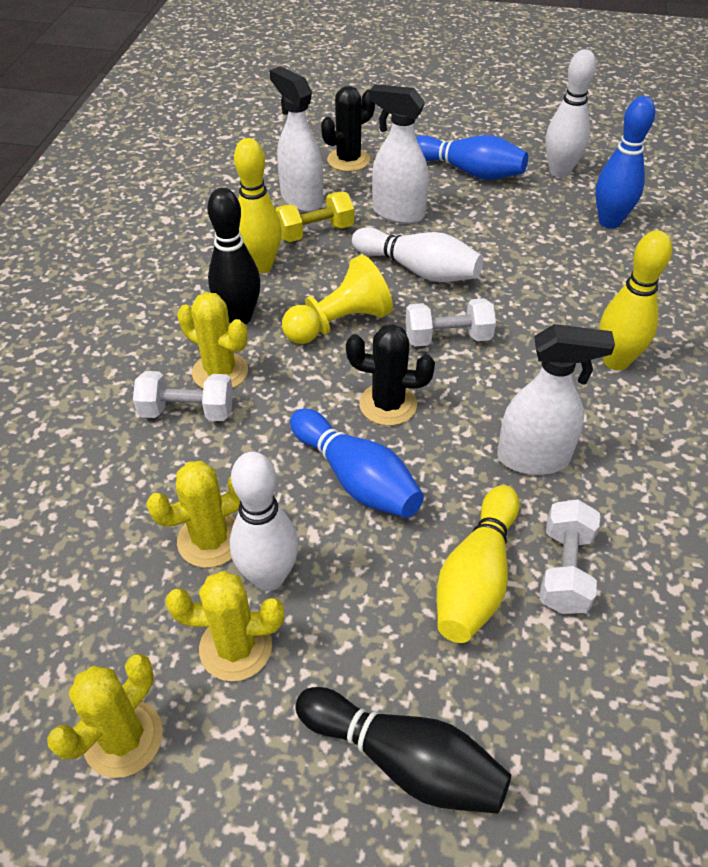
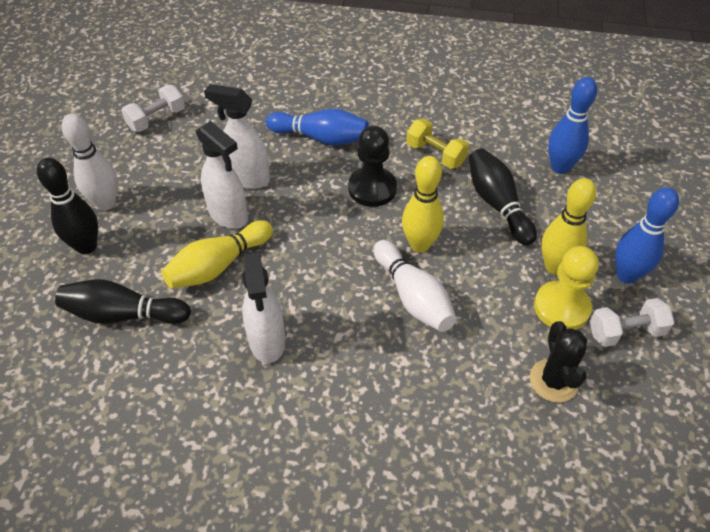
black bowling pin: [207,188,261,325] [295,687,511,814] = 2 -> [37,158,98,254] [55,279,191,324] [469,148,537,246] = 3
black cactus: [321,86,375,172] [346,324,435,426] = 2 -> [530,321,587,402] = 1
black pawn: none = 0 -> [348,126,397,207] = 1
white bowling pin: [230,451,299,591] [352,227,483,282] [545,49,596,178] = 3 -> [62,113,118,210] [373,240,456,332] = 2
white dumbbell: [133,371,233,421] [405,298,496,347] [540,499,600,614] = 3 -> [121,85,185,132] [590,298,674,347] = 2
yellow cactus: [47,654,163,778] [146,461,240,568] [165,571,284,681] [177,292,248,388] = 4 -> none = 0

